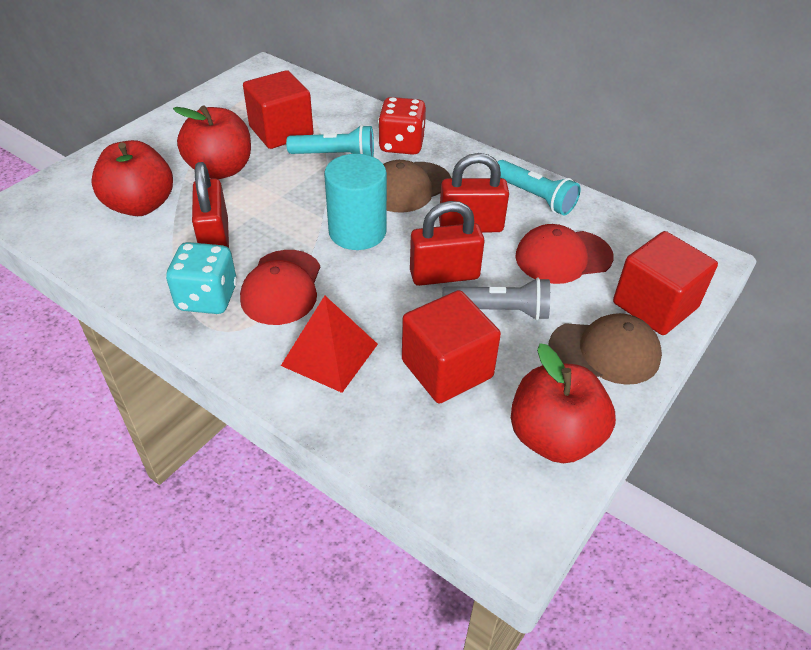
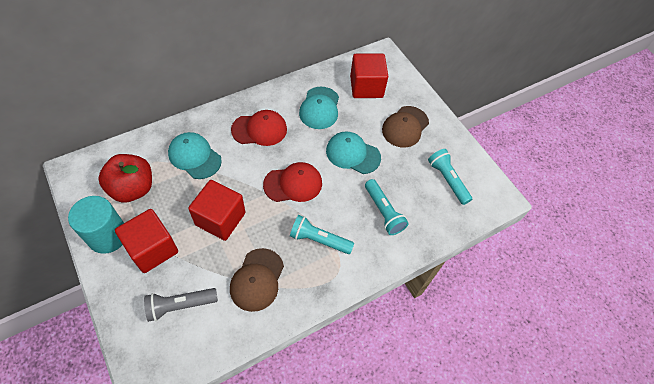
red apple: [91,140,173,216] [173,105,251,179] [511,343,616,463] = 3 -> [99,154,152,203] = 1
red dice: [378,97,426,155] = 1 -> none = 0
red padlock: [192,162,229,248] [410,201,484,286] [439,153,509,232] = 3 -> none = 0
red pyramid: [281,296,378,393] = 1 -> none = 0
turquoise cap: none = 0 -> [168,132,222,179] [299,87,339,129] [326,131,381,174] = 3
turquoise dice: [166,242,237,314] = 1 -> none = 0
turquoise flashlight: [286,125,374,157] [497,160,581,216] = 2 -> [290,215,354,254] [365,179,409,235] [428,149,472,205] = 3

